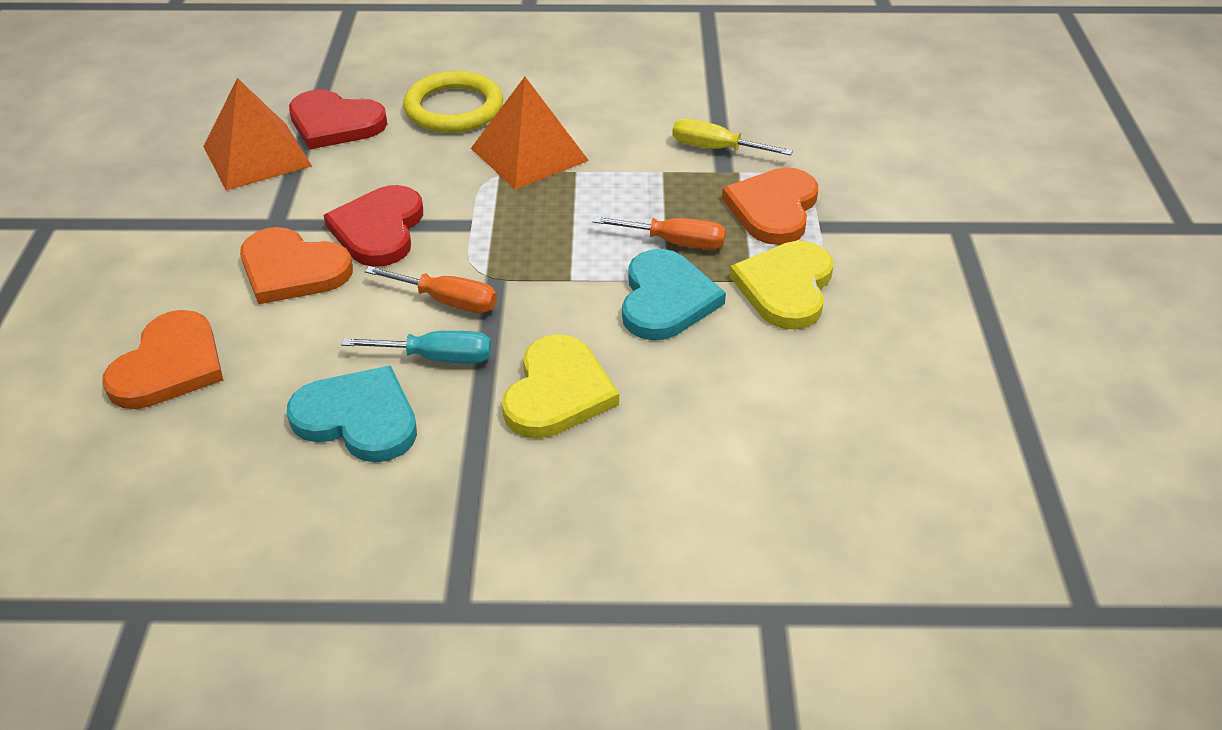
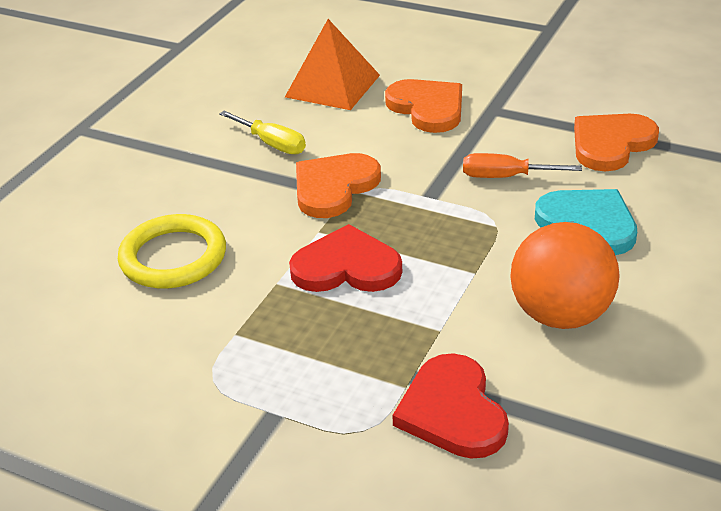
orange ball: none = 0 -> [510,222,620,329] = 1
orange pyramid: [203,78,312,191] [471,77,589,190] = 2 -> [285,19,380,110] = 1
orange screwdriver: [365,266,497,313] [593,216,726,250] = 2 -> [463,153,582,178] = 1
turquoise heart: [287,365,417,462] [622,249,726,340] = 2 -> [535,189,637,255] = 1
turquoise screwdriver: [341,331,492,364] = 1 -> none = 0
yellow heart: [502,334,619,438] [730,241,833,330] = 2 -> none = 0

